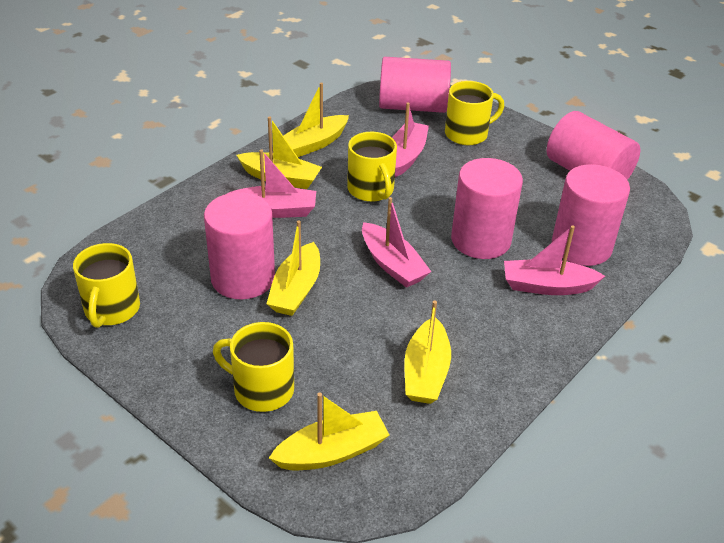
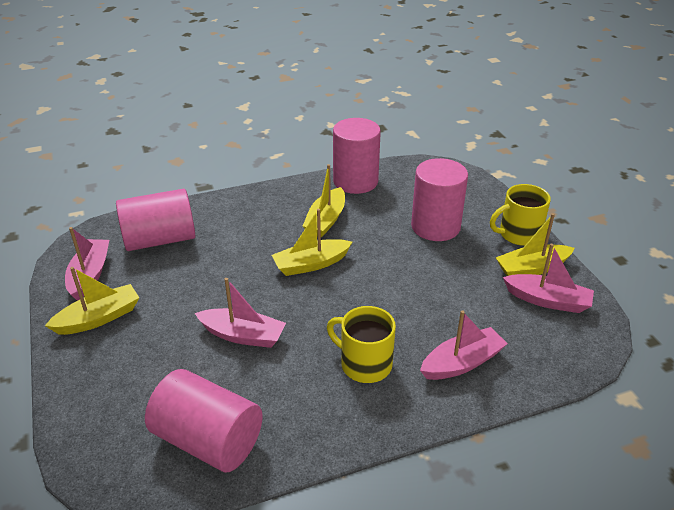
pink cylinder: [204,192,275,300] [379,57,451,113] [451,158,523,259] [547,111,640,180] [552,164,630,266] = 5 -> [116,189,195,251] [145,369,263,472] [333,118,381,194] [411,158,468,241] = 4
yellow boat: [236,117,322,189] [267,220,320,316] [269,393,389,470] [283,83,349,157] [404,301,451,404] = 5 -> [45,267,139,335] [272,209,352,276] [303,164,345,237] [496,213,575,276] = 4
yellow mug: [73,243,140,328] [213,322,294,412] [347,132,397,202] [445,81,504,145] = 4 -> [327,306,396,383] [490,184,551,246] = 2

